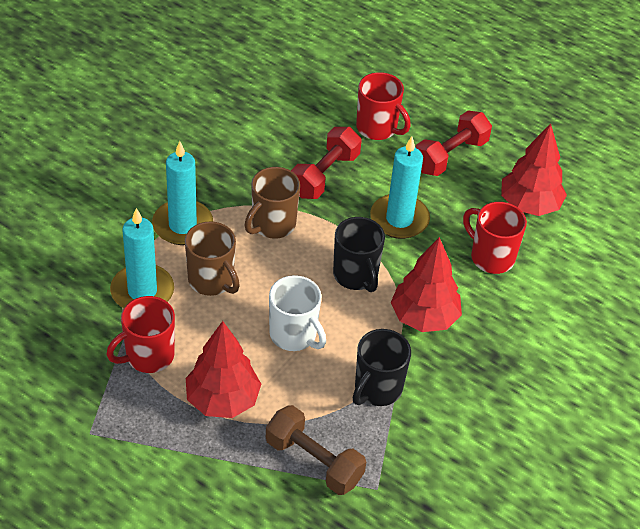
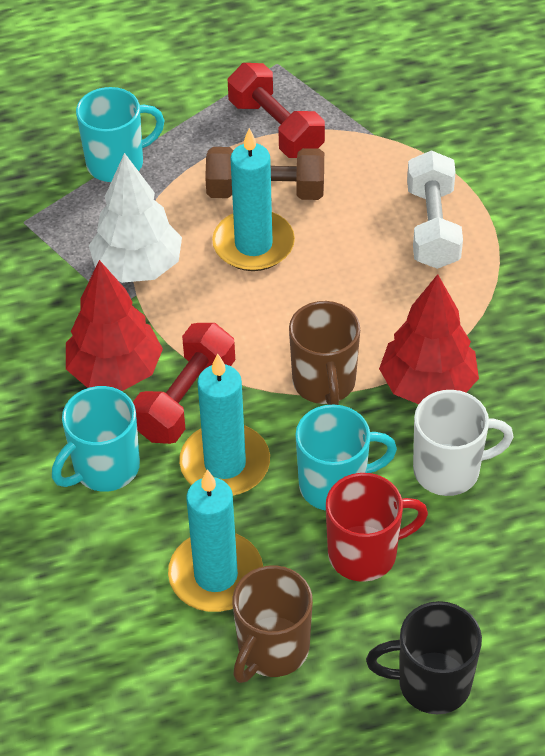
black mug: [333,217,385,292] [353,329,411,406] = 2 -> [366,601,482,714] = 1
red mug: [106,296,175,373] [356,72,411,140] [463,202,527,274] = 3 -> [326,473,428,582] = 1
red tree: [186,321,261,418] [391,237,462,332] [501,123,567,216] = 3 -> [66,260,163,391] [379,274,479,404] = 2
turquoise mug: none = 0 -> [52,386,140,492] [76,87,165,182] [295,405,397,511] = 3
white dumbbell: none = 0 -> [407,150,463,269] = 1
white tree: none = 0 -> [89,153,182,283] = 1

